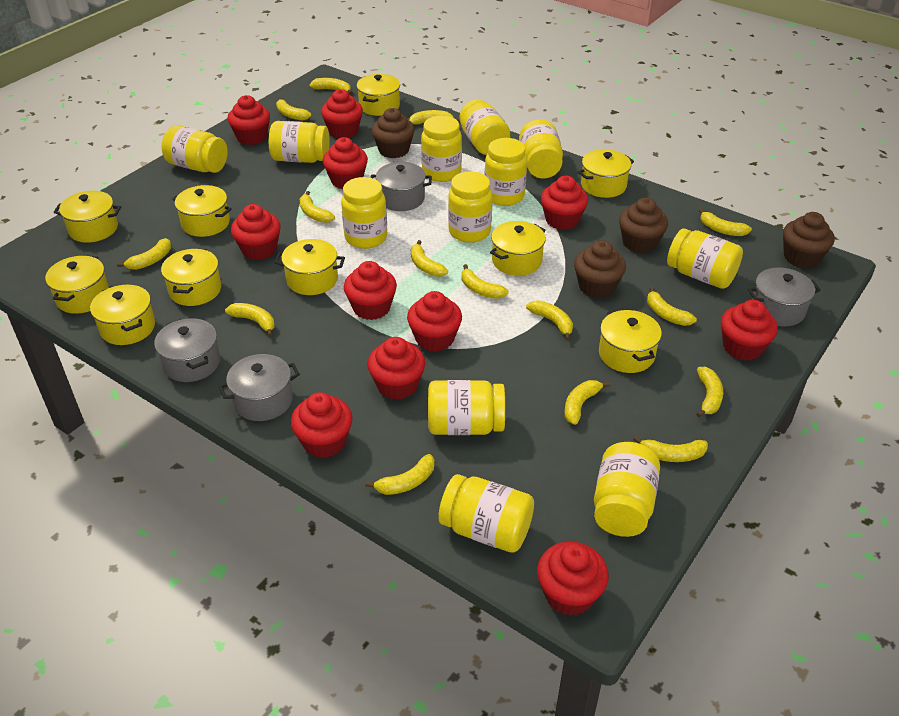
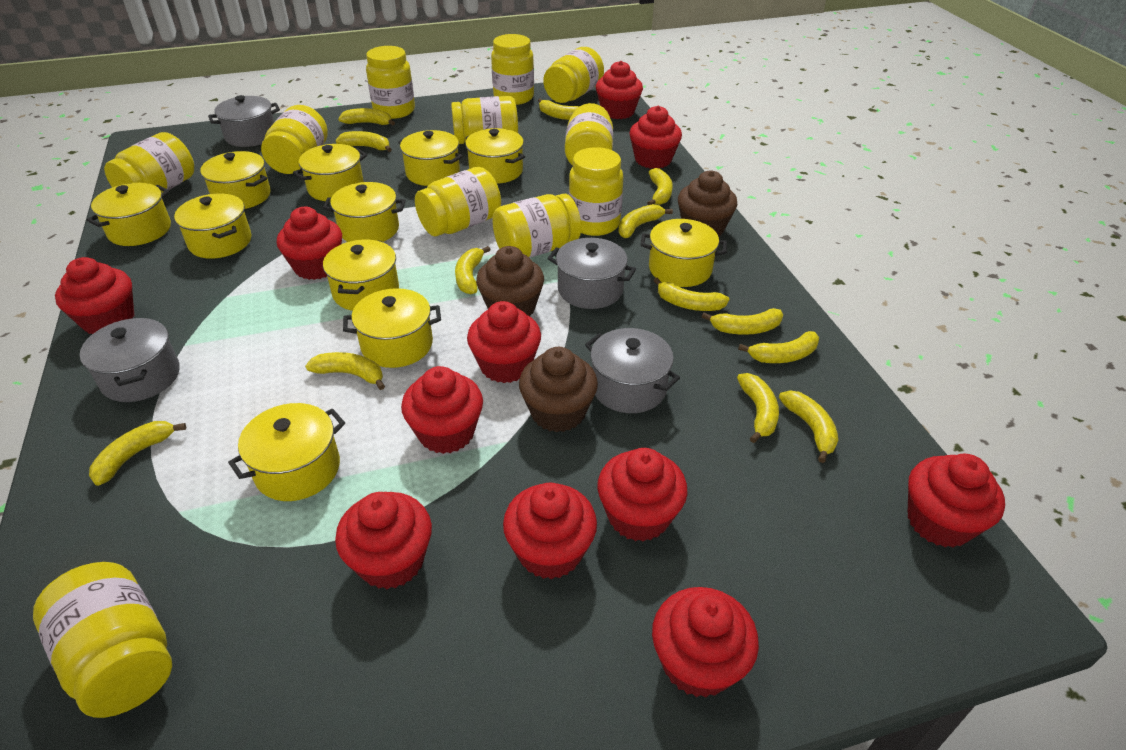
brown cupcake: [371,108,414,158] [574,240,626,298] [619,198,668,253] [783,212,835,268] = 4 -> [476,246,544,316] [519,347,598,432] [678,171,738,236] = 3
yellow banana: [117,238,171,270] [225,303,274,337] [276,97,311,120] [299,191,335,223] [309,78,353,94] [365,454,435,495] [409,110,459,125] [411,240,448,277] [461,264,509,299] [526,300,573,340] [564,380,610,425] [633,436,708,462] [647,287,697,326] [696,367,723,417] [699,208,752,236] = 15 -> [89,421,186,486] [305,352,385,390] [335,131,392,152] [338,108,395,126] [455,246,491,294] [538,98,579,120] [618,204,673,238] [647,168,673,205] [653,278,729,311] [702,308,783,335] [737,373,779,443] [738,331,819,363] [779,390,838,463] = 13
yellow jar: [162,125,228,173] [269,121,330,163] [341,177,387,249] [421,116,462,182] [428,380,505,435] [439,474,534,552] [448,171,492,243] [460,99,510,155] [485,138,527,206] [519,119,563,179] [594,442,660,537] [667,229,743,289] = 12 -> [33,562,172,718] [104,132,194,193] [261,105,328,174] [366,46,415,119] [415,167,501,236] [451,96,518,144] [491,34,534,105] [492,194,581,258] [543,47,604,103] [565,103,613,166] [569,147,623,236] = 11
yellow pot: [45,255,109,314] [54,191,121,243] [90,285,155,345] [161,248,221,306] [172,185,232,237] [275,239,345,295] [357,74,400,116] [490,221,546,276] [578,149,634,198] [599,309,662,373] = 10 -> [87,183,171,246] [174,194,252,259] [201,151,271,209] [228,403,345,501] [293,144,367,201] [323,182,406,242] [323,240,399,311] [343,288,441,368] [398,130,463,186] [465,128,525,184] [641,219,727,287] = 11

